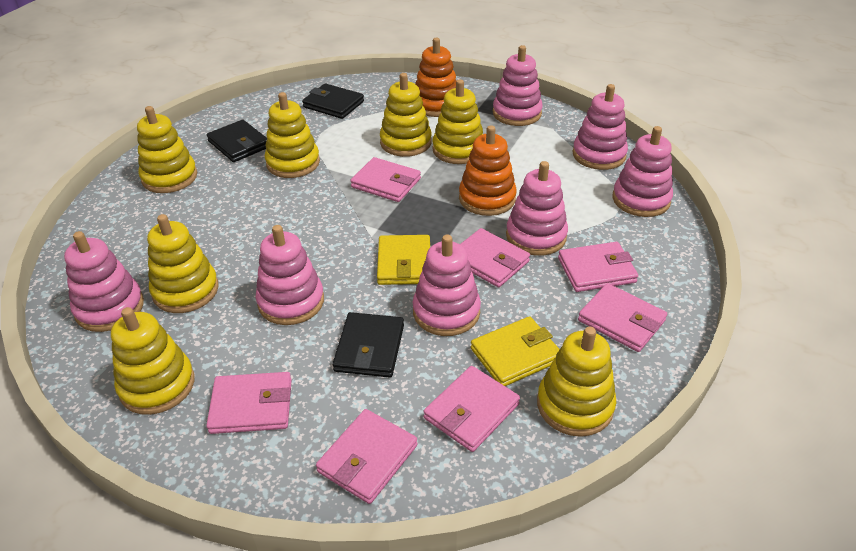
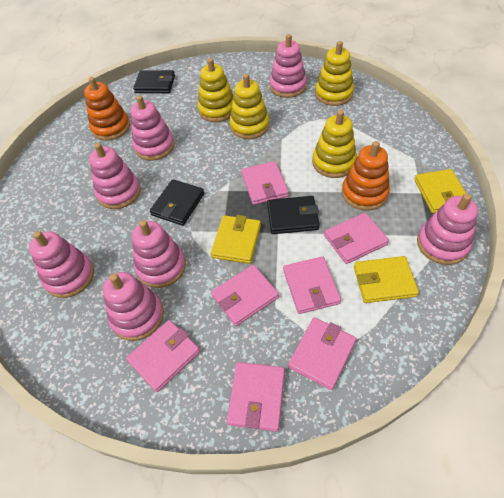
yellow stacking toy: [111,307,195,415] [137,106,197,193] [147,214,219,313] [265,92,320,178] [380,73,432,157] [432,79,483,164] [537,327,616,437] = 7 -> [197,58,233,122] [229,74,270,139] [312,110,357,178] [315,41,354,106] = 4
yellow wallet: [377,235,430,285] [471,316,560,386] = 2 -> [211,215,261,264] [354,256,419,303] [414,169,466,213] = 3

